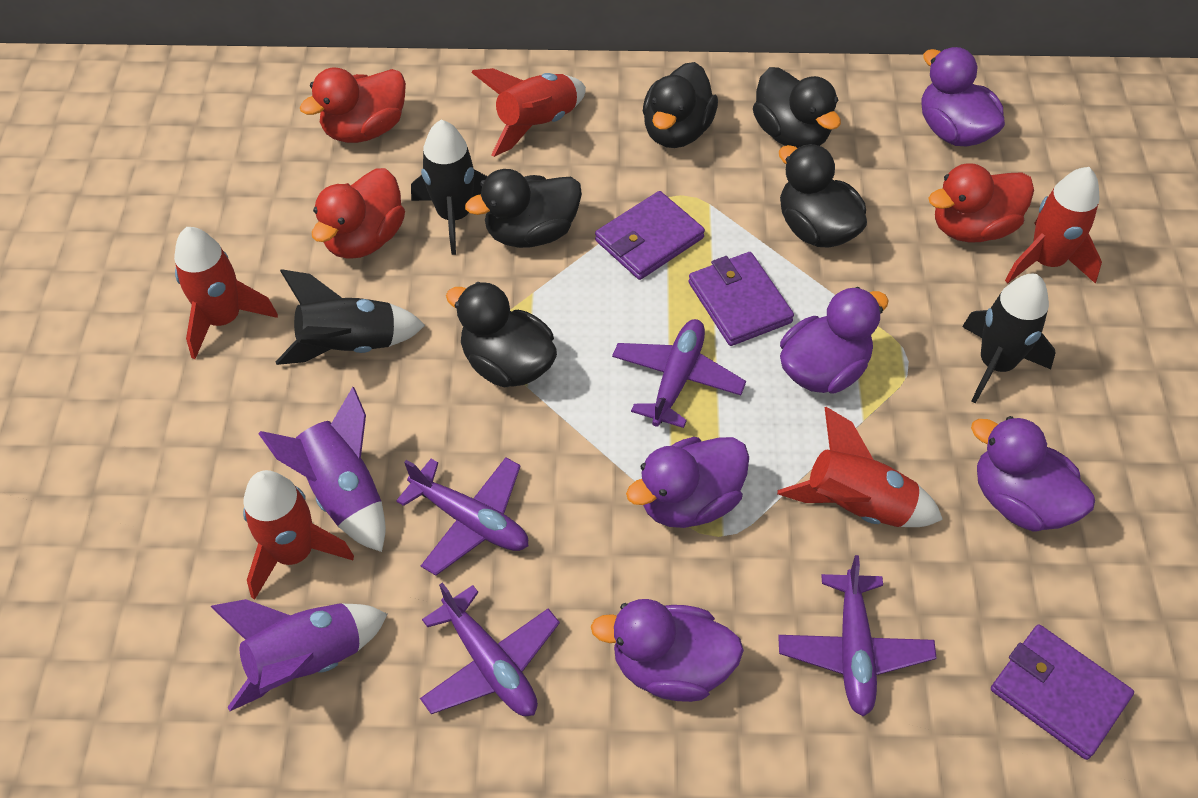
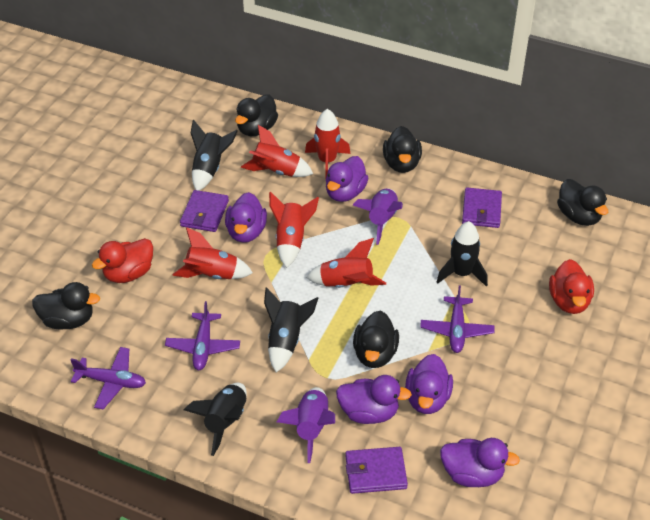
black rocket: [276,269,425,365] [411,120,488,255] [962,274,1056,404] = 3 -> [184,383,247,456] [191,120,238,191] [264,287,318,372] [437,221,488,287] = 4
purple plane: [396,457,528,576] [420,582,560,716] [612,319,746,428] [778,555,937,717] = 4 -> [71,347,146,409] [165,301,240,370] [420,285,495,353] = 3
red duck: [300,67,406,143] [312,168,405,259] [928,163,1034,242] = 3 -> [92,238,153,283] [549,259,594,314] = 2

